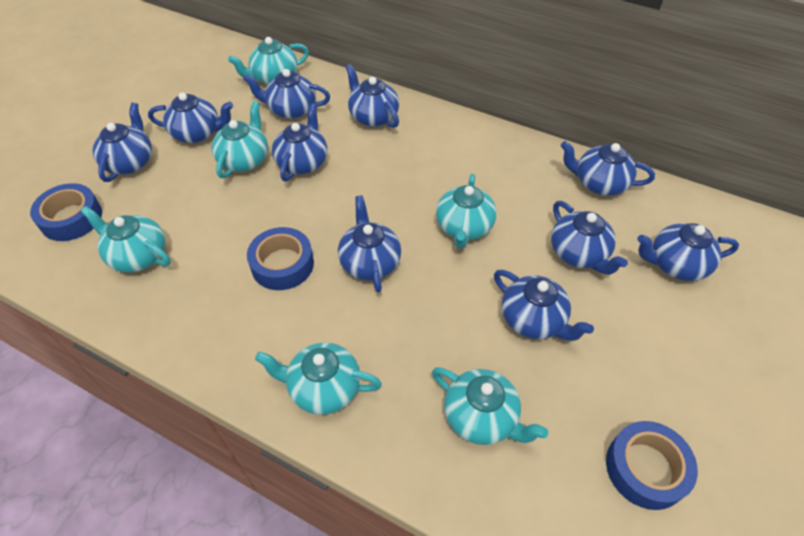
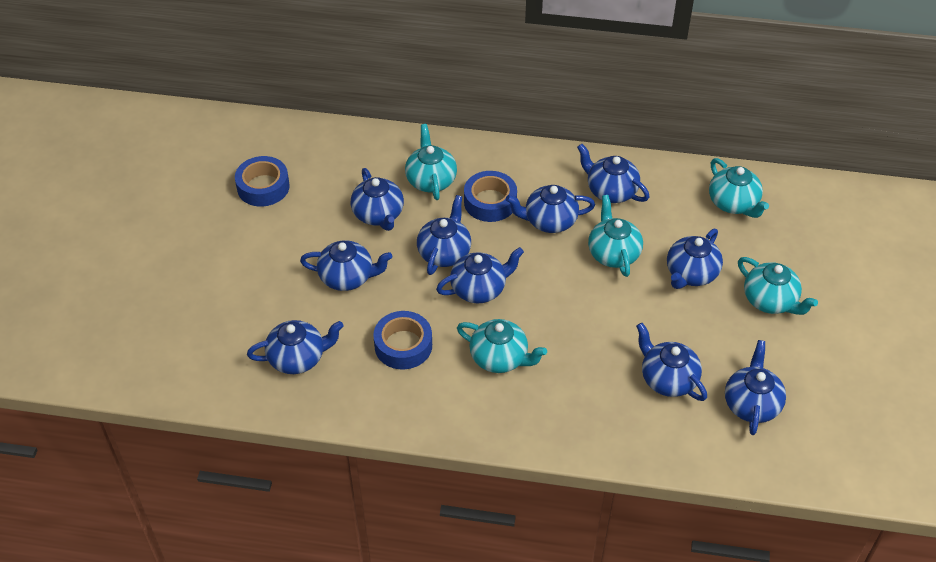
turquoise teapot: [81,206,171,273] [211,101,268,178] [228,37,309,84] [255,342,382,415] [432,367,548,445] [436,174,497,249] = 6 -> [405,124,457,200] [457,319,547,373] [588,195,643,277] [709,158,769,218] [738,257,818,315] = 5

